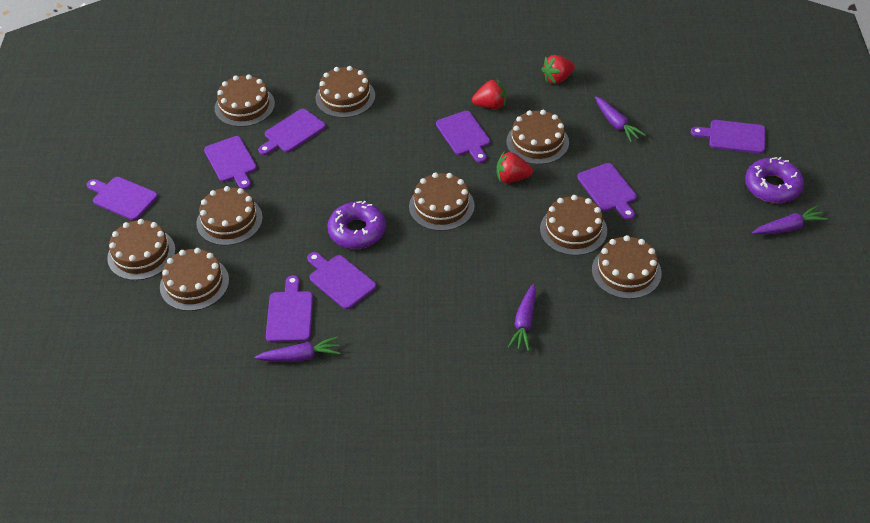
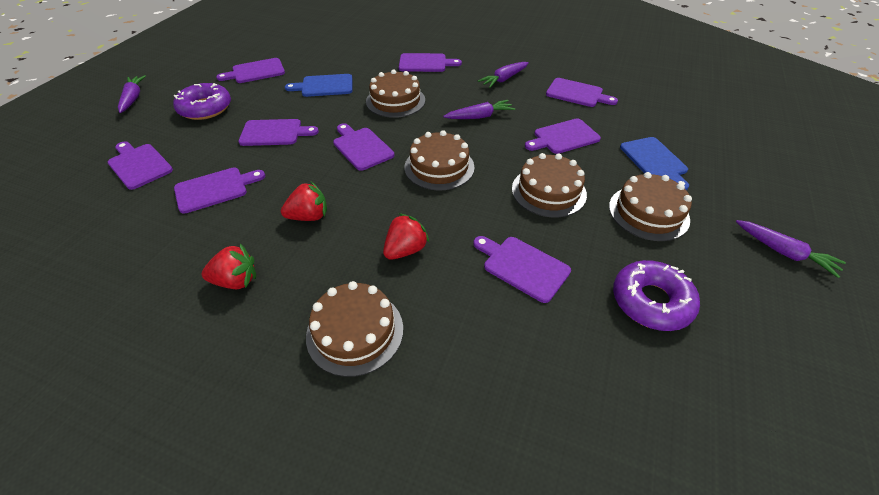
blue cutting board: none = 0 -> [285,74,352,97] [620,137,689,190] = 2
brown cake: [107,219,175,280] [160,248,229,311] [196,186,263,245] [215,75,275,127] [315,66,375,118] [409,172,475,231] [506,110,569,164] [540,195,607,255] [592,235,662,299] = 9 -> [306,281,403,377] [366,70,425,118] [404,130,475,191] [512,153,587,217] [609,172,692,241] = 5
purple cutting board: [87,177,158,220] [204,136,257,190] [258,109,326,155] [266,275,313,342] [307,252,376,309] [436,111,490,163] [577,163,637,220] [691,120,765,154] = 8 -> [108,141,173,190] [174,167,265,214] [216,58,285,83] [238,119,319,146] [333,123,394,171] [399,53,462,72] [473,236,571,303] [525,118,601,154] [546,78,618,107] = 9

